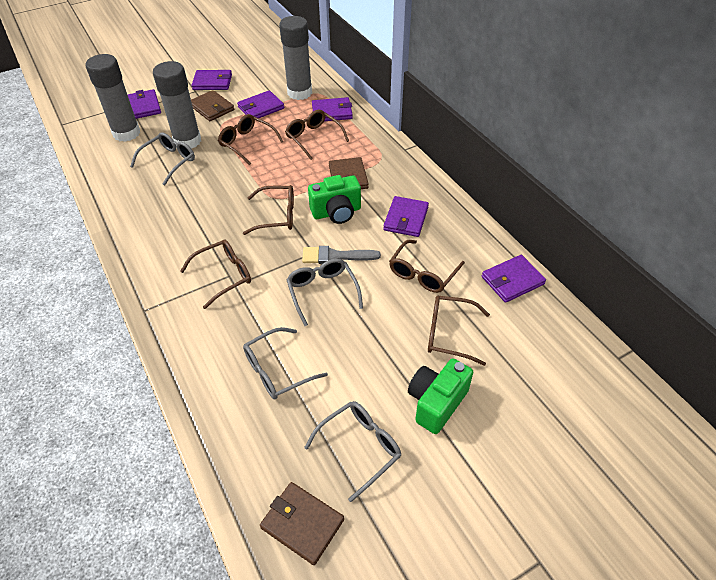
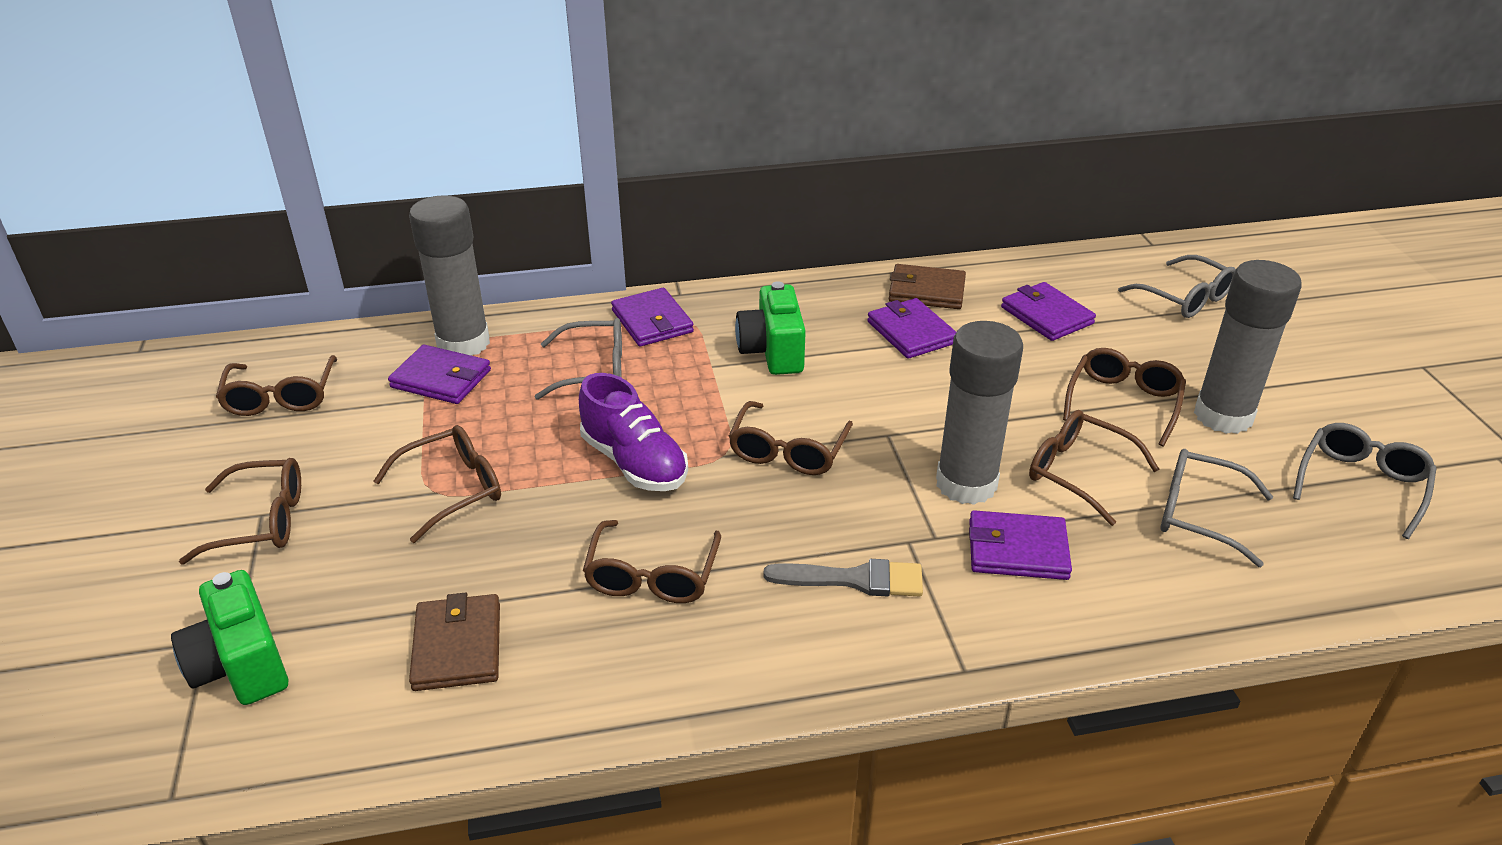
brown glasses: [180,240,251,309] [218,114,283,165] [243,185,294,235] [285,110,349,160] [389,240,465,293] [428,296,490,366] = 6 -> [179,458,301,565] [216,355,338,416] [373,425,501,543] [583,520,721,603] [728,401,853,475] [1029,410,1159,526] [1063,348,1186,446] = 7
brown wallet: [191,90,234,121] [260,482,344,565] [329,157,369,189] = 3 -> [409,592,500,691] [889,264,966,309] = 2
purple shoe: none = 0 -> [579,373,688,491] = 1
purple wallet: [127,89,161,119] [192,70,232,90] [237,90,284,118] [312,97,353,121] [383,196,429,237] [482,255,546,303] = 6 -> [388,345,491,404] [611,288,694,347] [867,298,956,359] [969,510,1072,580] [1001,282,1096,341] = 5

